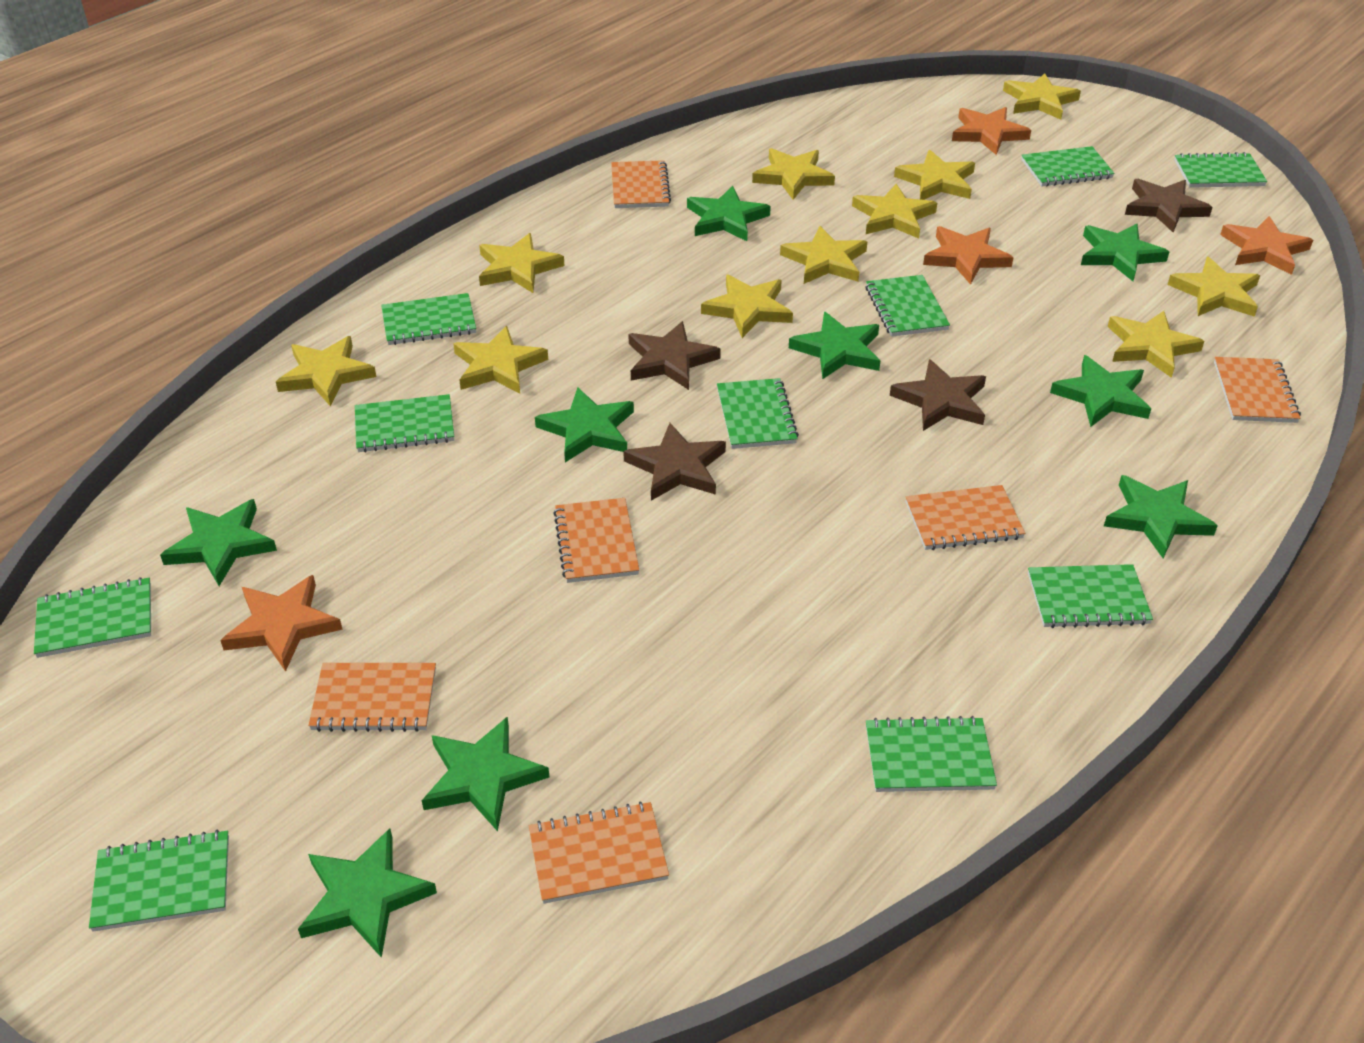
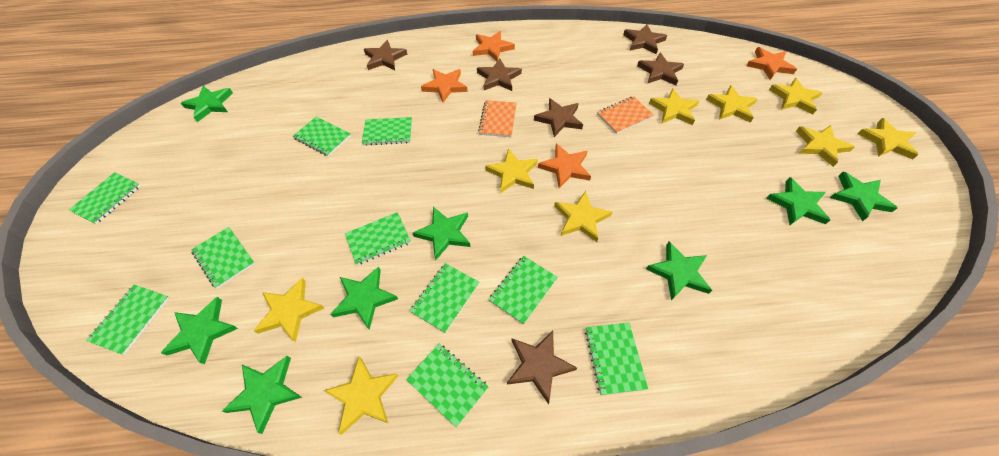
brown star: [623,423,726,501] [628,321,721,390] [890,359,986,431] [1125,179,1212,232] = 4 -> [364,40,407,70] [477,59,522,91] [507,331,577,404] [534,98,583,137] [623,24,667,54] [637,52,684,85] = 6
green star: [160,499,277,586] [298,828,437,958] [422,716,549,831] [535,387,634,462] [687,186,771,241] [789,312,880,380] [1050,355,1151,427] [1081,224,1169,281] [1104,475,1218,558] = 9 -> [161,297,238,365] [181,86,233,122] [222,356,302,434] [331,267,398,330] [413,207,471,260] [646,242,712,300] [766,177,830,225] [830,172,897,221] = 8
orange notebook: [308,663,436,732] [529,802,669,904] [553,498,639,583] [611,160,671,208] [906,485,1025,550] [1214,357,1301,423] = 6 -> [478,100,517,137] [597,96,654,134] = 2
yellow star: [276,336,376,406] [453,326,548,394] [479,233,565,293] [701,275,793,338] [752,148,835,200] [780,226,867,284] [852,184,937,238] [894,150,975,200] [1003,73,1081,120] [1107,311,1204,378] [1168,257,1260,317] = 11 -> [254,278,324,342] [323,357,398,435] [485,148,538,194] [554,191,612,242] [649,88,699,125] [706,85,758,123] [769,78,823,115] [796,125,855,167] [858,118,918,159] = 9

